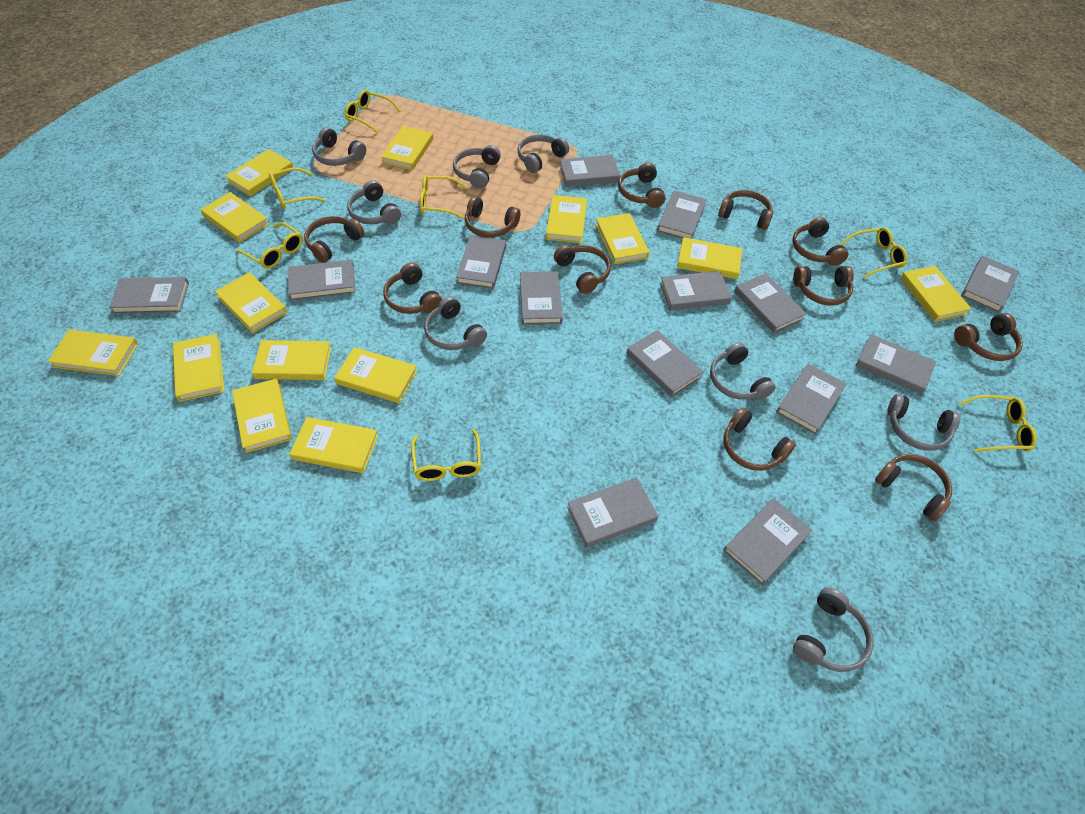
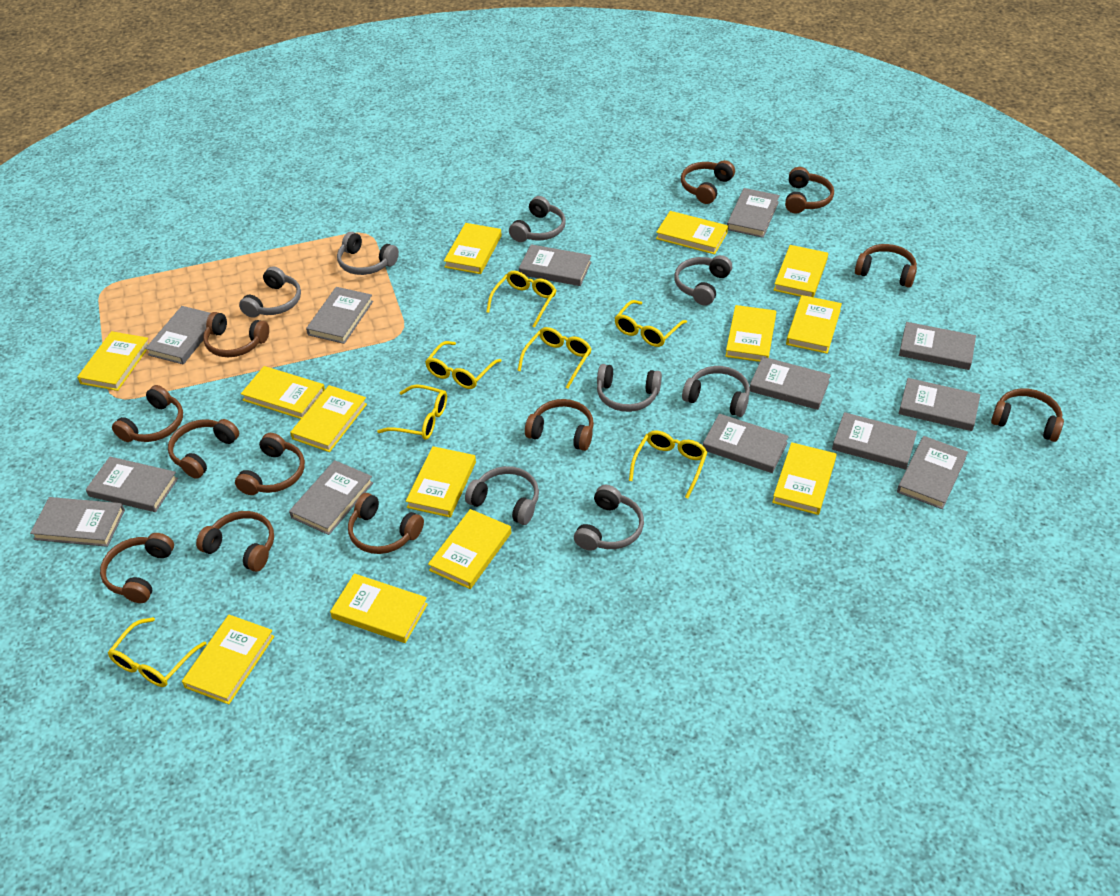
brown headphones: [304,216,364,263] [383,263,442,314] [465,196,520,238] [554,245,611,294] [618,163,666,208] [718,190,773,230] [723,408,796,471] [792,217,848,266] [793,266,854,306] [875,454,952,521] [954,313,1023,361] = 11 -> [100,533,174,603] [112,385,183,442] [168,419,239,479] [196,511,274,572] [203,312,269,357] [235,433,305,495] [348,493,424,554] [525,399,594,451] [681,160,735,204] [785,167,834,213] [855,244,917,288] [991,388,1064,442] = 12
grey book: [109,277,189,314] [288,260,356,301] [456,235,506,289] [520,271,563,325] [560,155,620,187] [567,477,658,547] [626,330,703,397] [657,191,707,239] [660,271,732,311] [723,499,812,585] [734,273,806,333] [776,364,847,434] [856,334,936,395] [961,256,1019,313] = 14 -> [30,497,125,547] [86,457,178,512] [145,306,210,364] [289,460,373,535] [306,287,373,344] [519,244,591,286] [703,414,789,473] [727,188,780,238] [750,357,831,410] [832,412,917,470] [897,436,968,509] [899,322,976,370] [899,378,980,431] = 13
yellow book: [47,330,138,376] [173,334,225,402] [200,192,269,243] [215,272,287,333] [225,149,293,196] [232,379,292,453] [252,340,331,380] [289,417,378,473] [334,347,417,403] [381,126,433,170] [546,195,587,243] [596,213,650,264] [677,237,742,279] [900,266,971,322] = 14 -> [77,331,149,391] [182,615,274,704] [241,366,325,419] [290,385,367,452] [330,574,428,643] [406,446,476,517] [428,509,511,589] [444,223,502,274] [656,211,728,254] [725,305,776,362] [772,442,836,515] [774,245,828,297] [786,295,842,354] = 13

